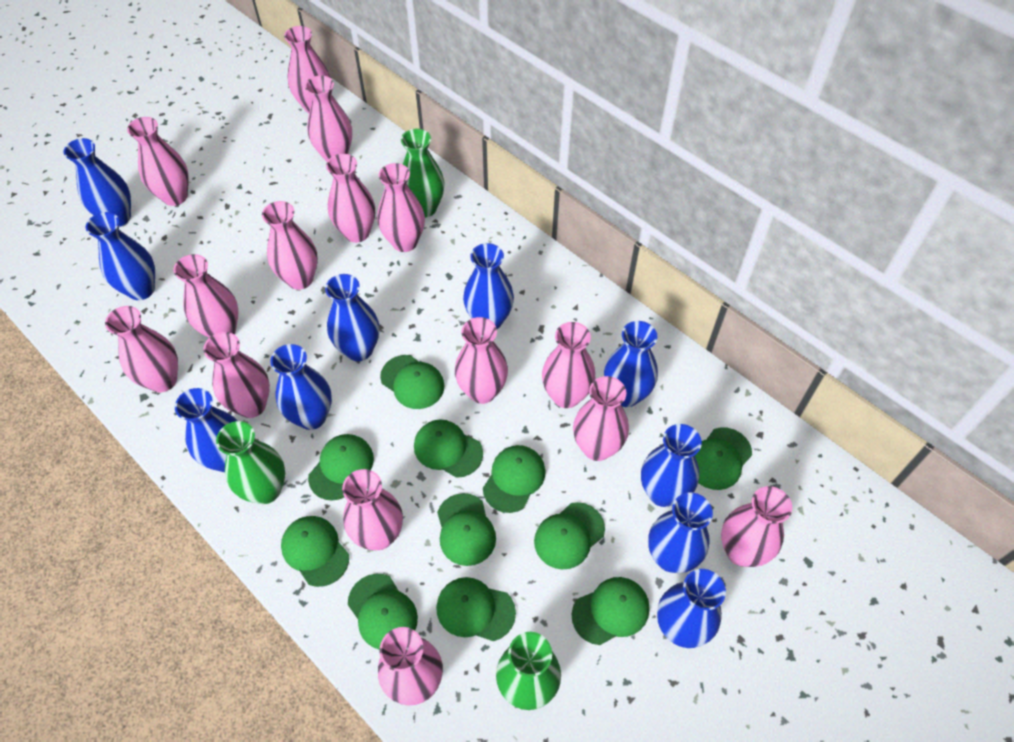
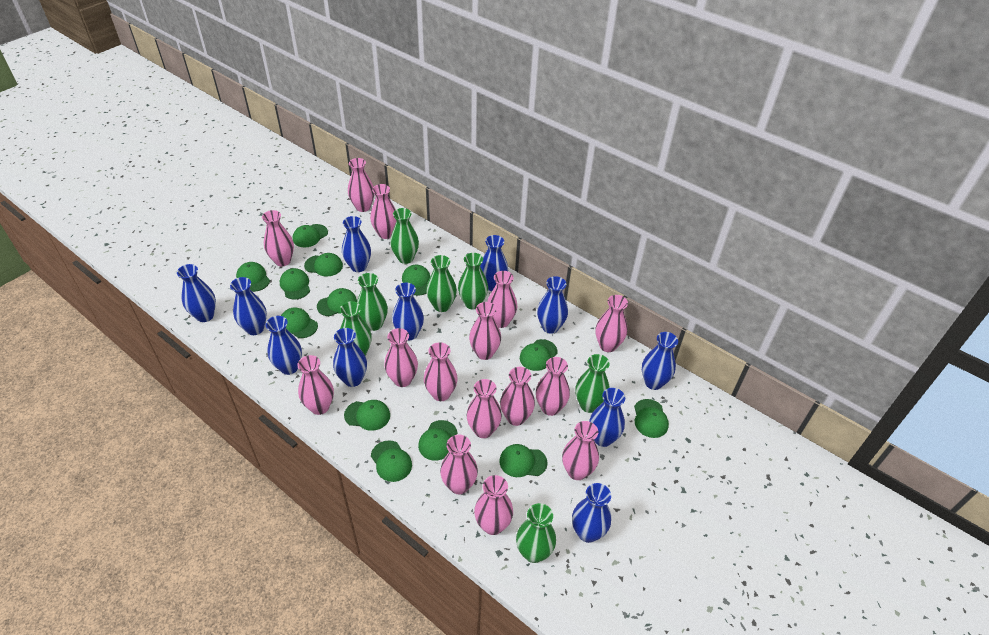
blue vase: [63,138,131,227] [86,212,155,300] [175,388,237,472] [270,344,332,430] [325,274,379,361] [463,243,514,329] [604,321,658,407] [641,424,702,507] [648,492,713,573] [657,569,726,648] = 10 -> [177,264,216,322] [230,277,267,335] [266,316,302,375] [333,328,367,387] [342,216,371,272] [392,283,424,340] [480,235,508,291] [537,276,568,334] [572,483,611,543] [589,388,625,447] [642,332,678,390] = 11
green cap: [281,516,349,587] [308,434,374,500] [348,574,418,650] [380,355,444,409] [414,419,483,478] [436,577,516,641] [437,493,496,566] [483,445,546,513] [534,502,605,569] [572,577,649,645] [695,427,752,490] = 11 -> [236,262,270,292] [280,268,310,299] [281,307,318,338] [293,224,328,248] [304,253,343,277] [317,288,357,316] [344,400,390,431] [371,440,412,482] [402,265,430,296] [418,420,458,461] [499,444,548,477] [520,339,557,371] [634,399,669,438] = 13
green vase: [216,421,285,504] [401,129,445,218] [496,632,561,710] = 3 -> [340,301,372,356] [357,273,388,331] [390,208,419,264] [426,255,457,312] [458,253,488,310] [516,503,556,563] [575,354,610,413] = 7

